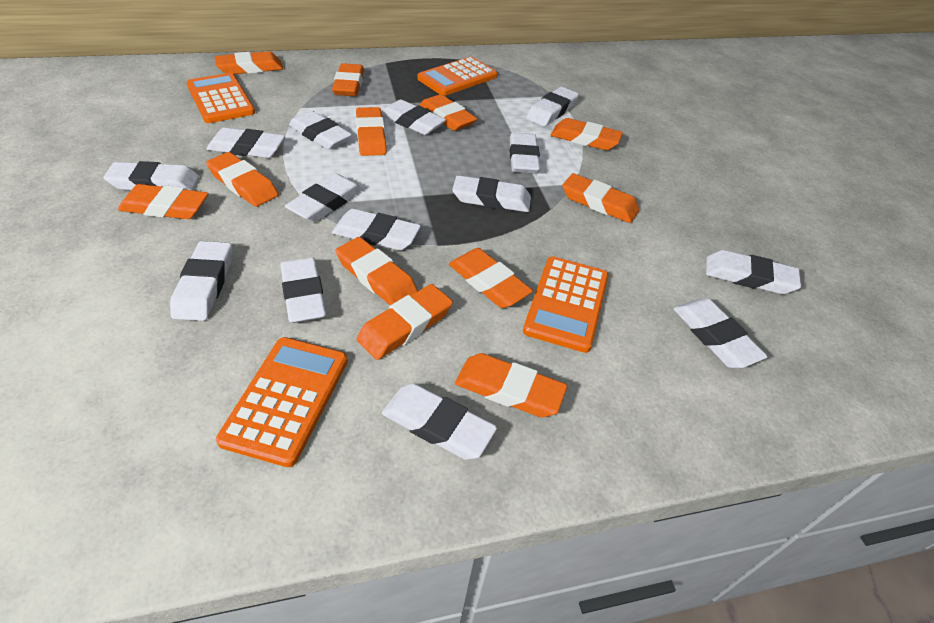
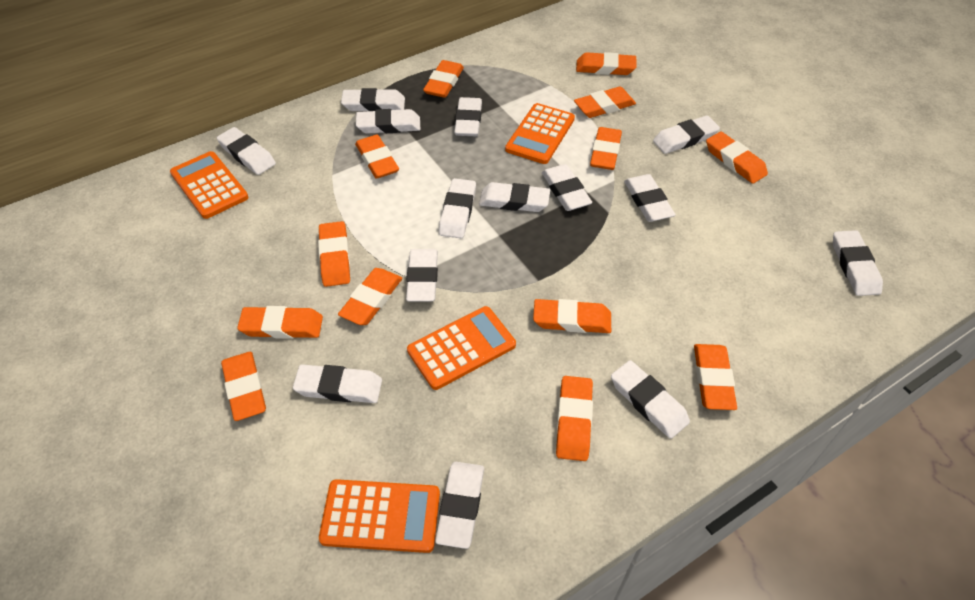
orange eraser: [118,184,209,219] [206,152,278,207] [215,51,283,74] [332,63,364,96] [335,237,418,305] [356,107,387,156] [357,284,453,360] [419,94,477,131] [449,248,533,308] [455,353,568,417] [551,118,623,150] [562,173,640,223] = 12 -> [221,352,266,421] [237,306,323,339] [318,221,350,287] [338,268,402,325] [355,134,399,179] [423,60,464,98] [533,299,611,333] [556,376,593,461] [574,87,636,118] [576,52,637,75] [590,127,622,170] [694,344,737,410] [706,132,768,184] = 13

